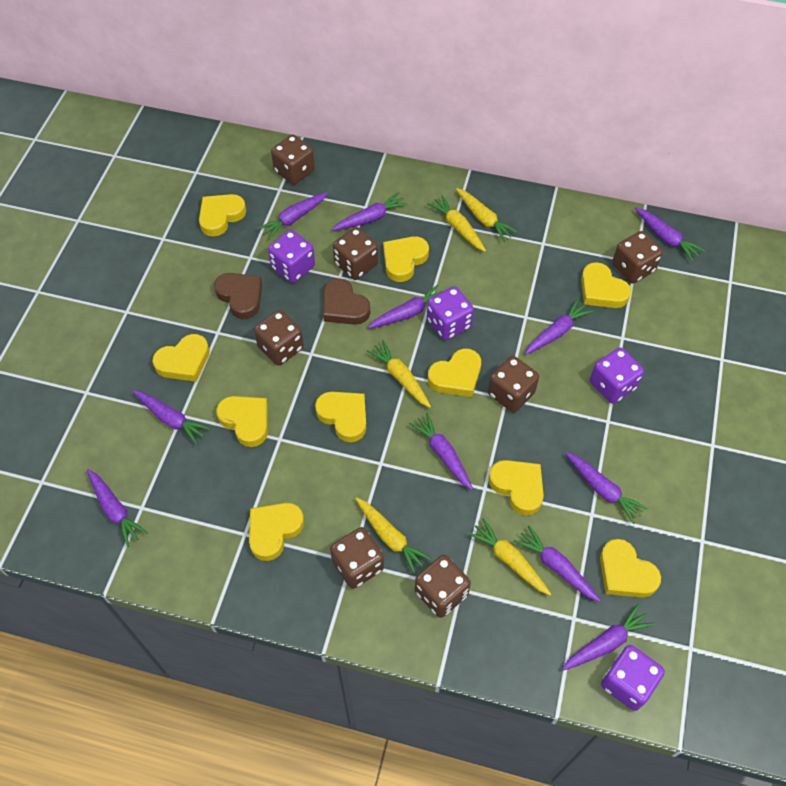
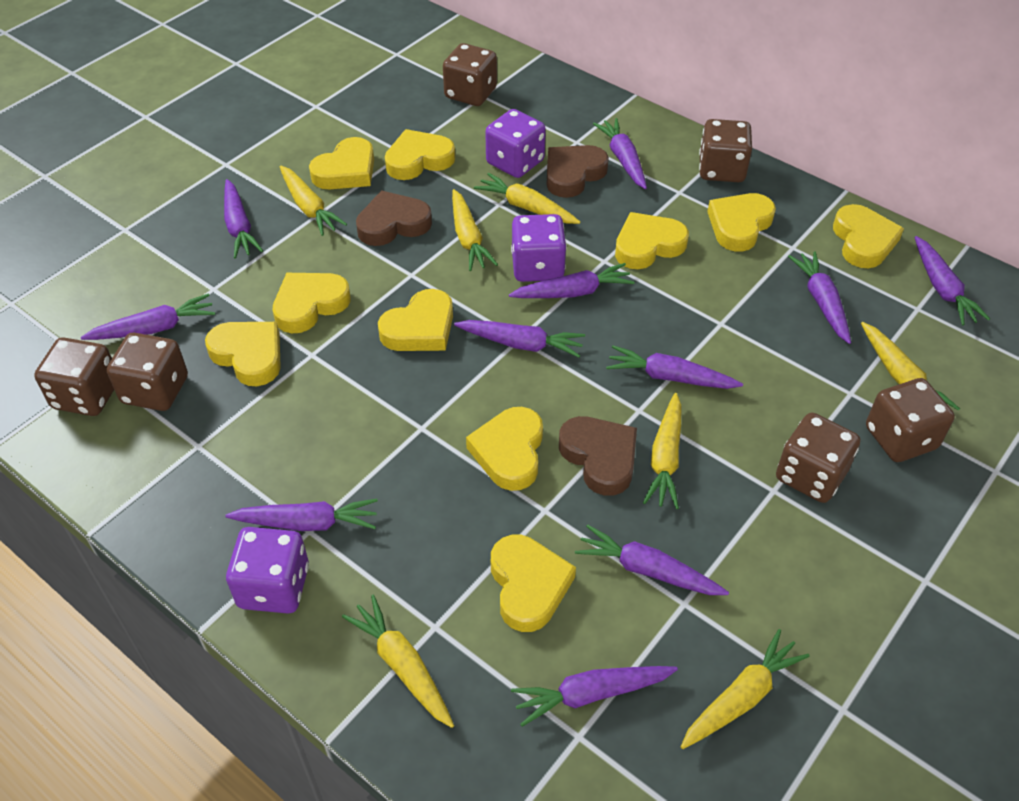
brown dice: [254,310,304,366] [271,135,315,185] [330,527,384,589] [333,227,378,280] [415,555,471,618] [488,356,539,413] [612,231,663,283] = 7 -> [34,337,114,416] [107,333,188,411] [443,43,497,106] [699,119,752,182] [776,412,860,503] [866,378,955,462] = 6
brown heart: [214,273,262,319] [323,278,370,325] = 2 -> [356,190,432,246] [547,145,609,198] [559,416,637,496] = 3
purple dice: [268,230,315,283] [427,286,474,340] [590,348,644,404] [601,645,665,711] = 4 -> [226,527,309,614] [485,109,546,178] [511,214,567,282] = 3
yellow carrot: [356,498,432,575] [367,340,431,408] [427,195,486,252] [456,188,518,242] [468,518,551,595] = 5 -> [280,166,347,236] [342,595,454,728] [452,189,498,271] [474,173,581,224] [643,393,682,509] [681,629,810,749] [861,322,960,411] = 7

